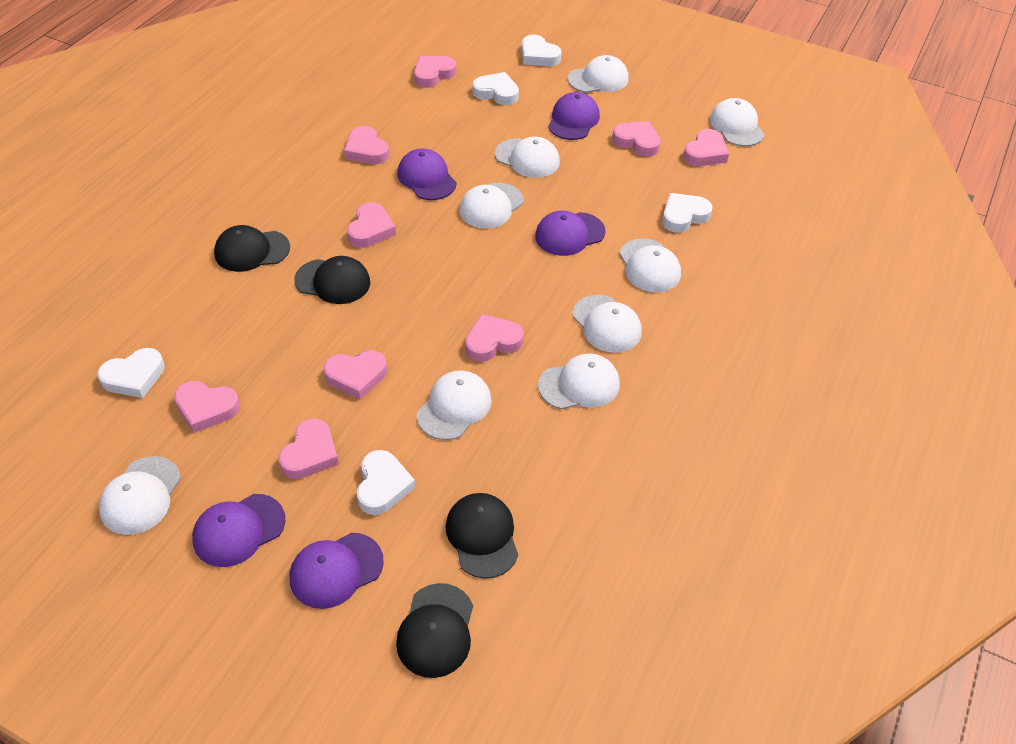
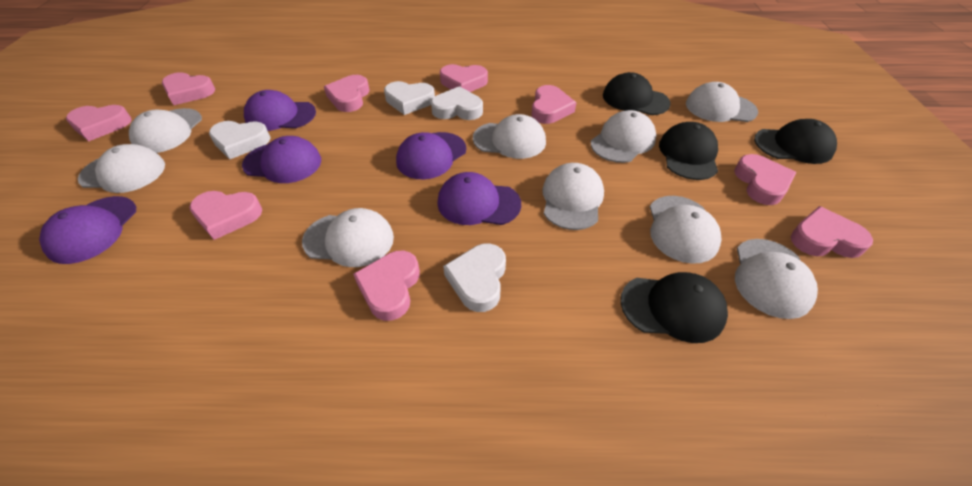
white heart: [97,348,165,398] [357,450,415,515] [473,72,519,105] [522,35,562,66] [662,193,712,233] = 5 -> [209,121,271,159] [384,81,435,115] [431,86,483,120] [443,243,506,312] = 4

